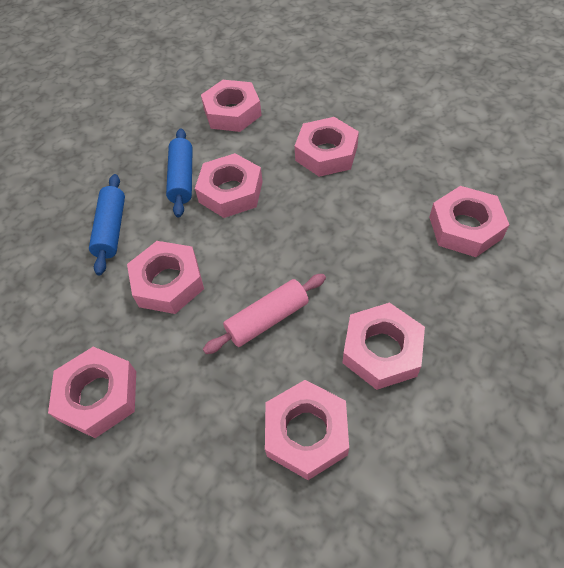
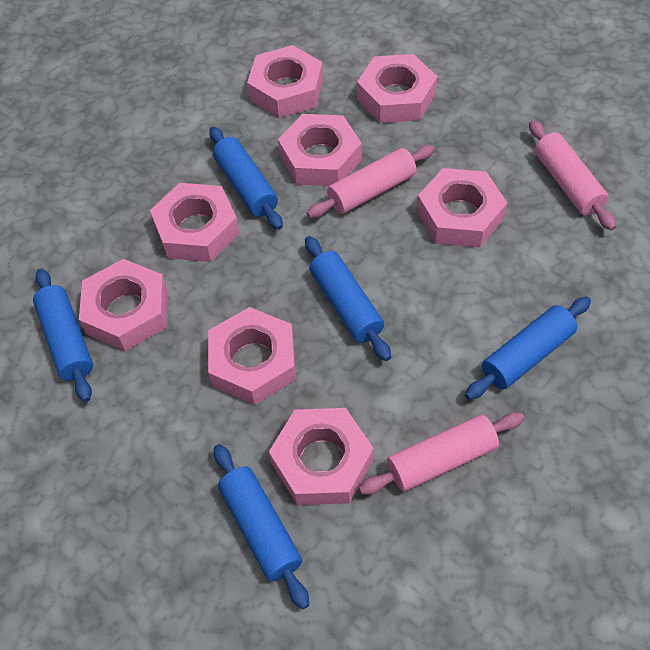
blue rolling pin: [89,174,125,276] [166,128,193,218] = 2 -> [33,268,93,402] [209,127,283,230] [214,444,309,609] [305,236,391,361] [465,297,591,400] = 5
pink rolling pin: [203,274,326,354] = 1 -> [307,145,435,218] [359,412,524,495] [529,120,616,231] = 3

